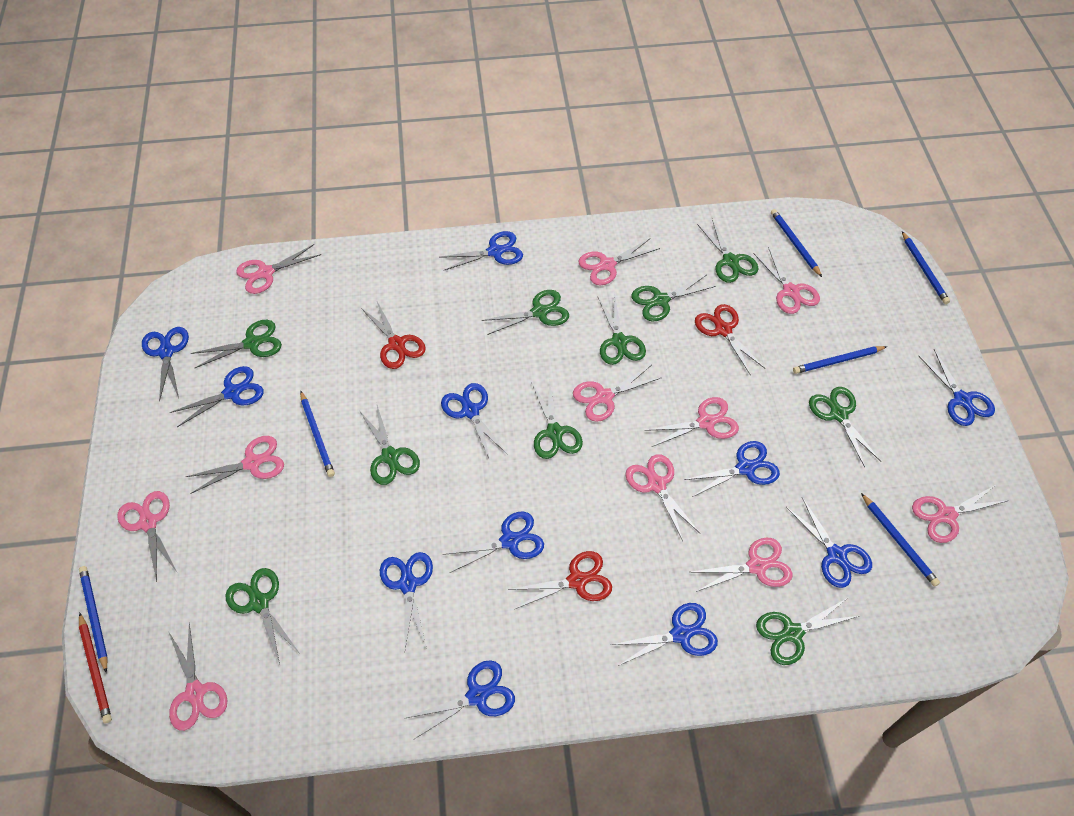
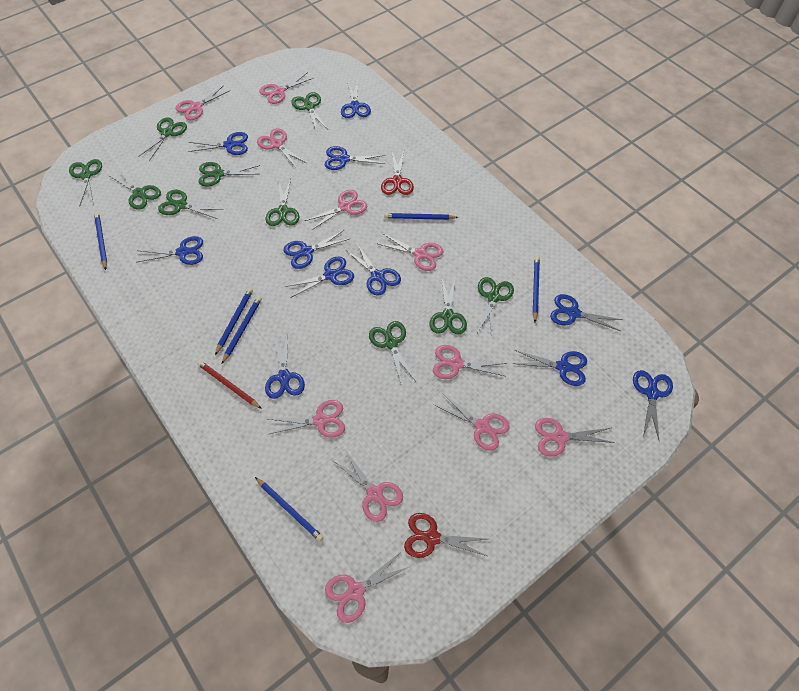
red scissors: [361,302,426,369] [508,551,612,609] [695,304,766,376] = 3 -> [381,151,414,195] [404,513,489,558] = 2

